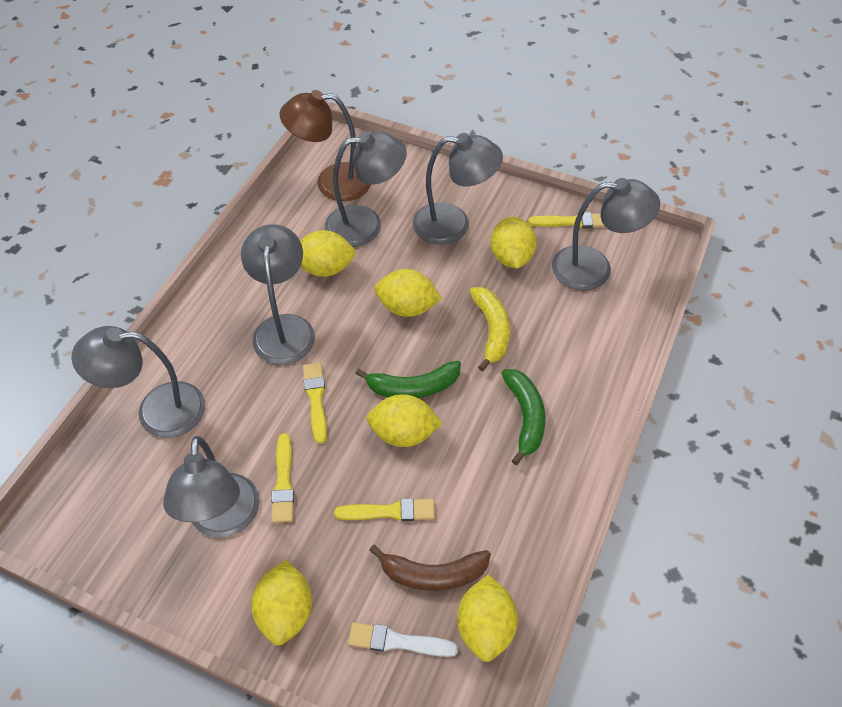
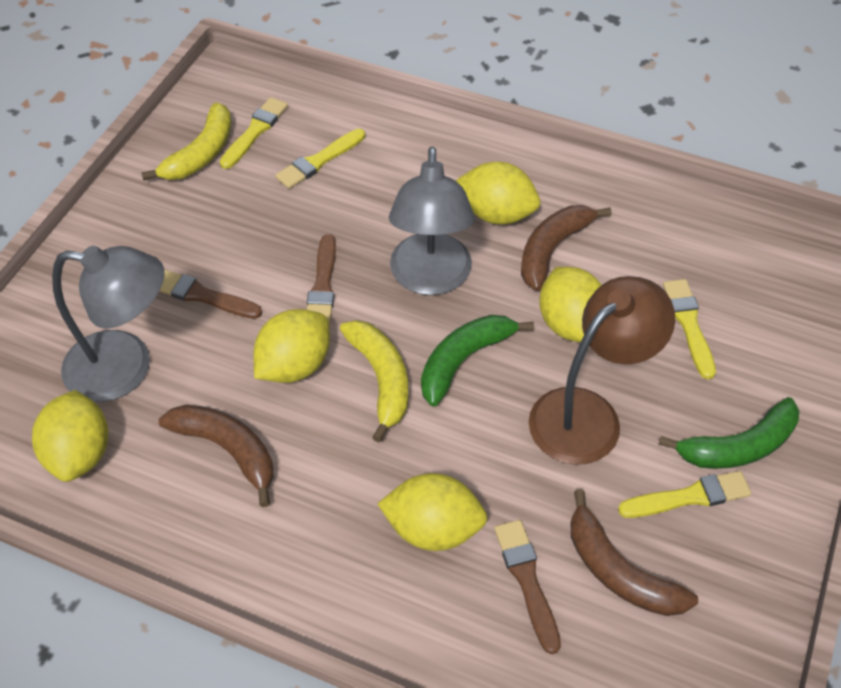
brown banana: [369,545,491,591] = 1 -> [159,405,273,507] [521,205,612,291] [571,489,698,616] = 3
brown brush: none = 0 -> [160,270,262,319] [307,234,336,326] [494,520,561,654] = 3
grey lamp: [72,326,205,438] [163,436,260,538] [241,224,315,365] [325,132,407,247] [412,133,503,245] [552,178,660,290] = 6 -> [52,246,164,402] [389,147,475,295] = 2
white brush: [348,622,458,657] = 1 -> none = 0
yellow banana: [469,287,510,371] = 1 -> [141,102,231,181] [340,320,408,442] = 2
yellow lemon: [251,560,312,645] [300,230,356,277] [367,394,443,447] [374,269,442,317] [457,574,518,662] [491,217,536,269] = 6 -> [32,390,109,482] [253,309,330,383] [378,473,487,551] [456,162,540,225] [540,267,602,342] = 5

